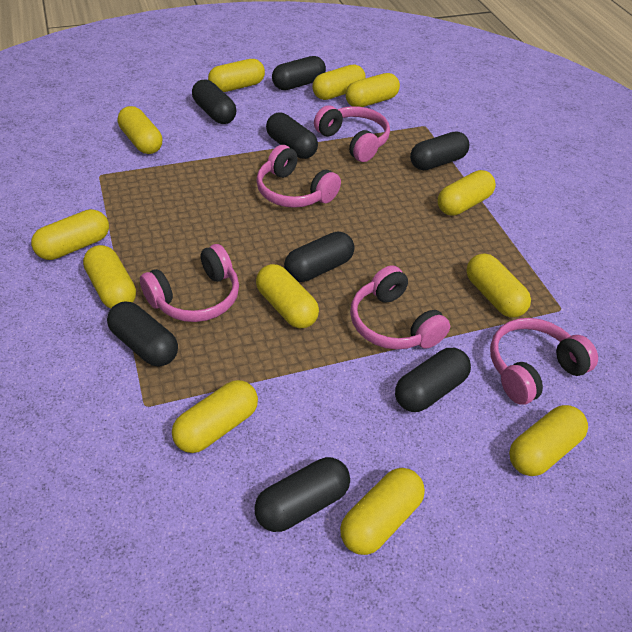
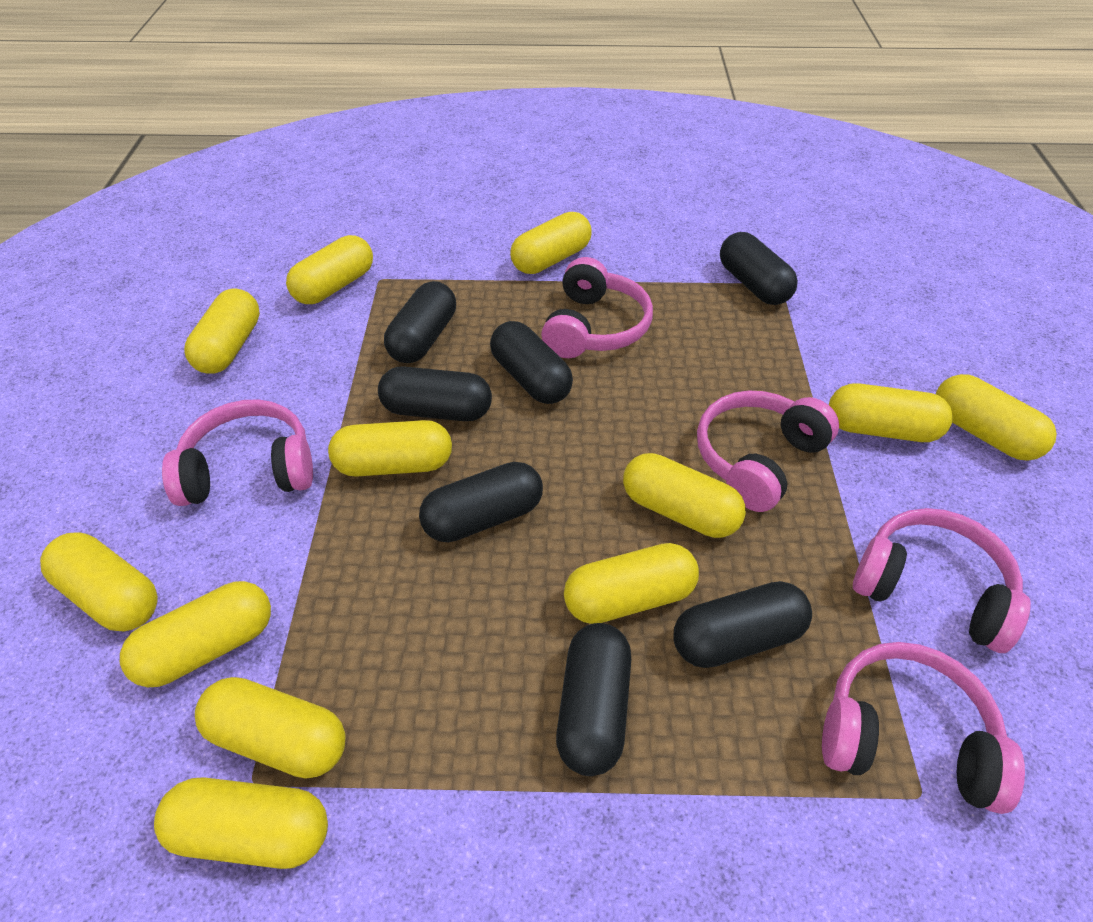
black capsule: [107,301,178,366] [192,79,236,124] [254,457,350,532] [266,112,318,159] [272,56,326,90] [284,231,354,282] [395,348,471,412] [410,132,469,170] = 8 -> [378,366,492,421] [384,281,456,363] [419,462,543,542] [490,321,573,404] [556,623,631,776] [673,581,812,668] [720,232,798,305] = 7

